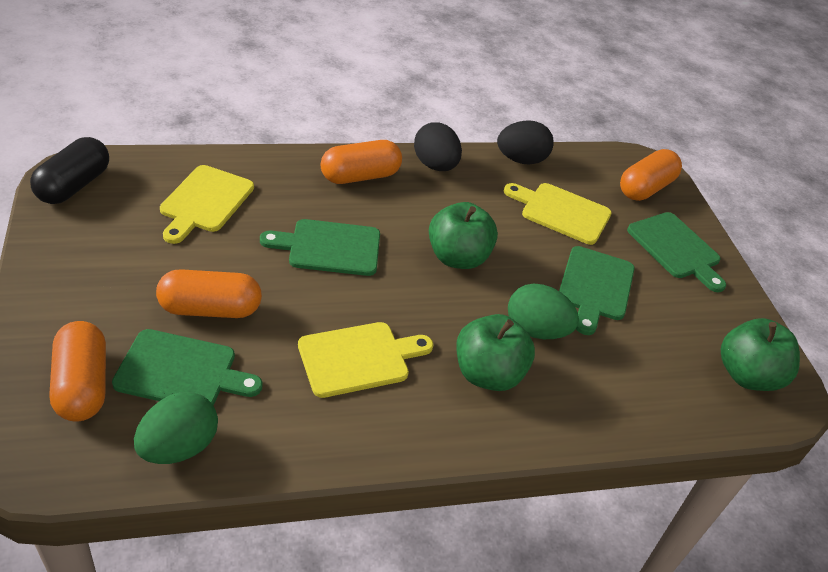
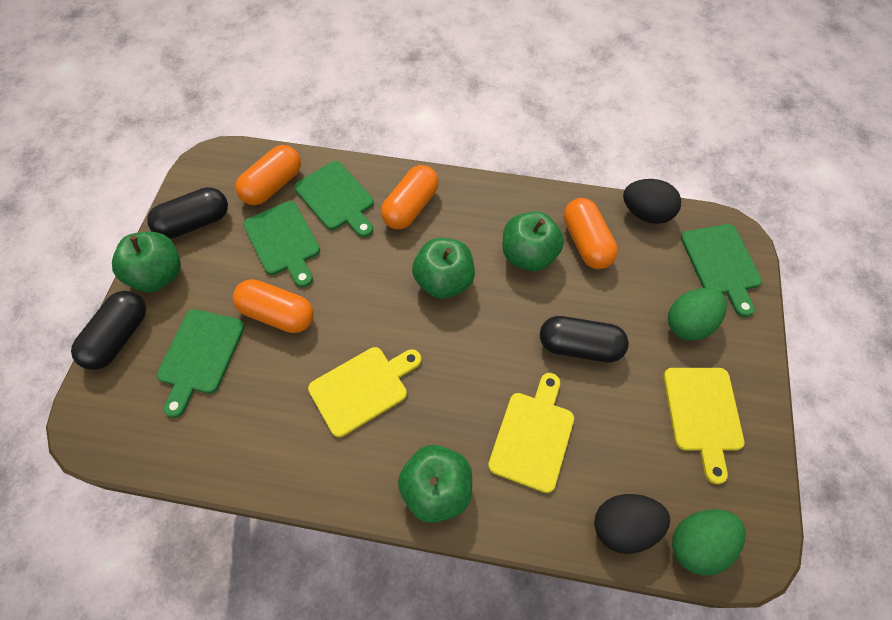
black capsule: [30,137,109,204] = 1 -> [71,291,146,370] [147,187,228,239] [540,316,629,362] = 3
green apple: [429,202,498,269] [456,314,535,391] [721,318,800,391] = 3 -> [112,232,181,292] [398,445,472,523] [412,238,475,299] [503,211,564,271] = 4

